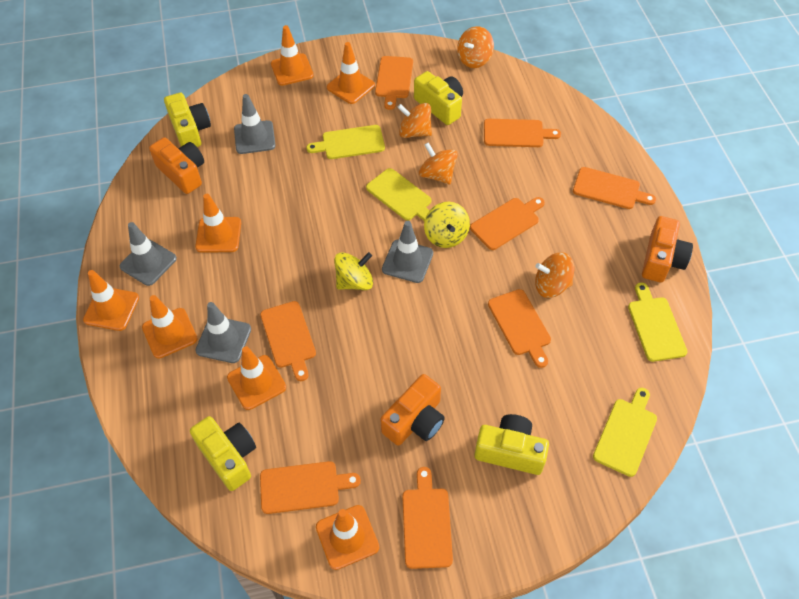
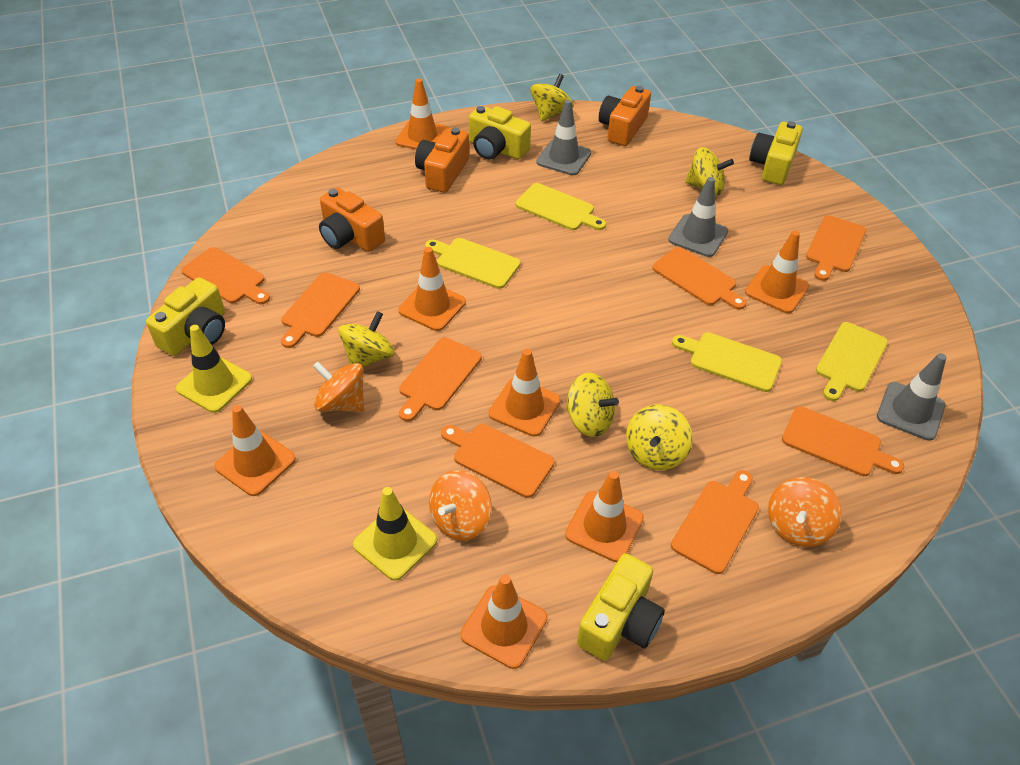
grey traffic cone: [120,222,177,286] [196,302,251,363] [234,94,276,154] [382,221,433,283] = 4 -> [536,100,591,175] [668,177,728,257] [877,353,946,441] = 3
orange spinning top: [397,103,432,138] [419,142,458,184] [457,26,494,68] [535,252,574,298] = 4 -> [313,362,364,412] [429,470,492,540] [768,477,842,547] = 3
yellow spinning top: [334,252,373,290] [424,202,470,248] = 2 -> [338,311,395,367] [530,74,574,122] [566,372,619,437] [626,405,693,470] [685,147,734,196] = 5
yellow traffic cone: none = 0 -> [176,325,252,413] [353,487,438,581] = 2

